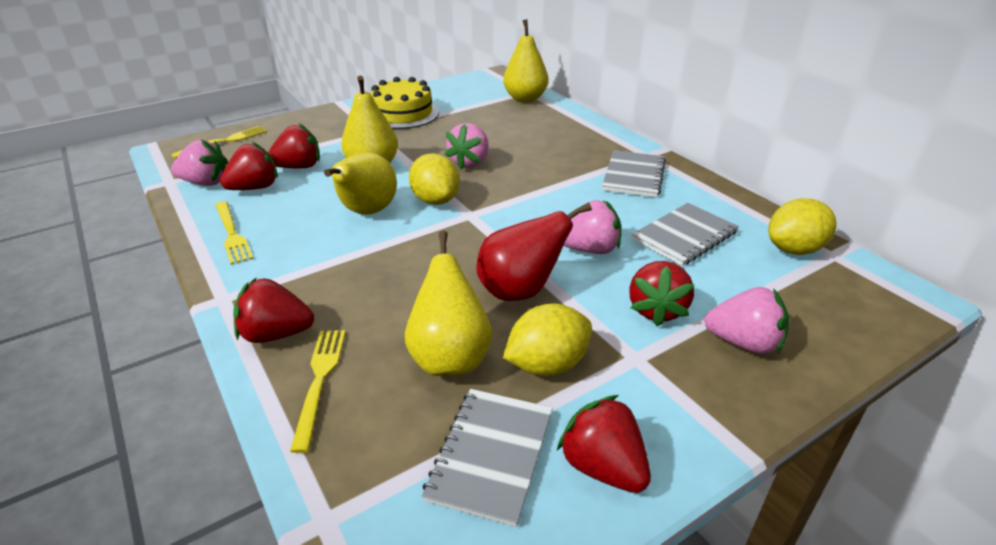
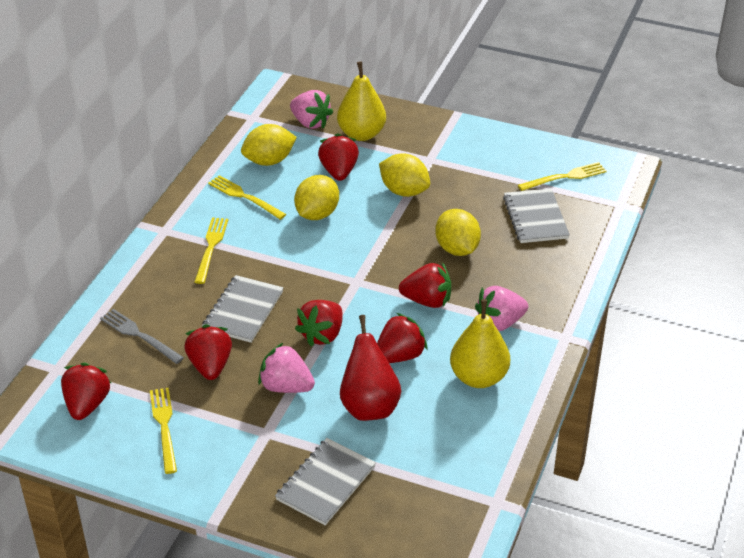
grey fork: none = 0 -> [100,309,184,364] = 1
pink strawberry: [171,140,228,186] [445,123,489,170] [563,200,621,254] [704,287,789,354] = 4 -> [258,343,315,393] [290,90,333,129] [475,286,528,331] = 3
red strawberry: [220,142,278,190] [234,277,314,343] [268,124,320,168] [557,395,651,493] [629,261,694,326] = 5 -> [61,363,111,420] [184,324,232,380] [295,300,342,346] [318,133,359,181] [377,313,428,363] [399,262,451,308] = 6
yellow cake: [371,77,439,129] = 1 -> none = 0
yellow fork: [171,126,267,159] [215,201,253,265] [290,330,346,453] = 3 -> [150,388,177,474] [194,217,228,284] [208,175,286,220] [518,162,607,191] = 4
yellow lemon: [409,153,460,205] [503,303,592,376] [768,198,837,255] = 3 -> [241,124,297,166] [294,175,339,220] [379,153,430,197] [435,209,481,256] = 4
yellow pear: [324,152,397,215] [341,76,398,163] [405,231,492,376] [503,19,548,103] = 4 -> [337,61,386,141] [450,299,510,388] = 2

